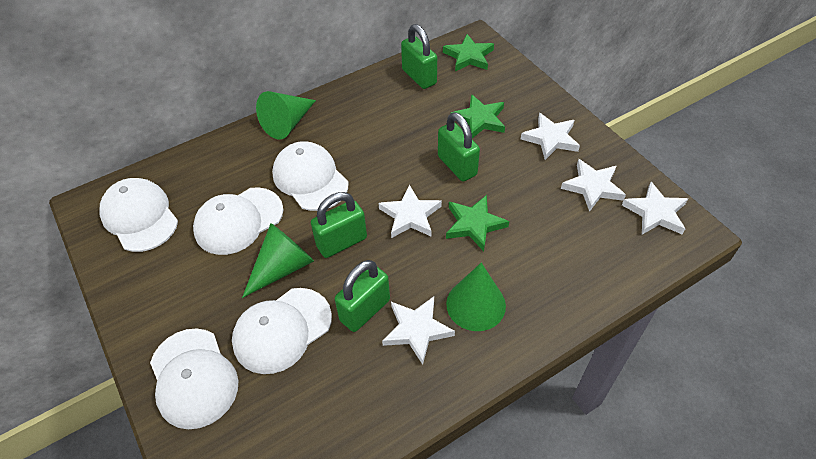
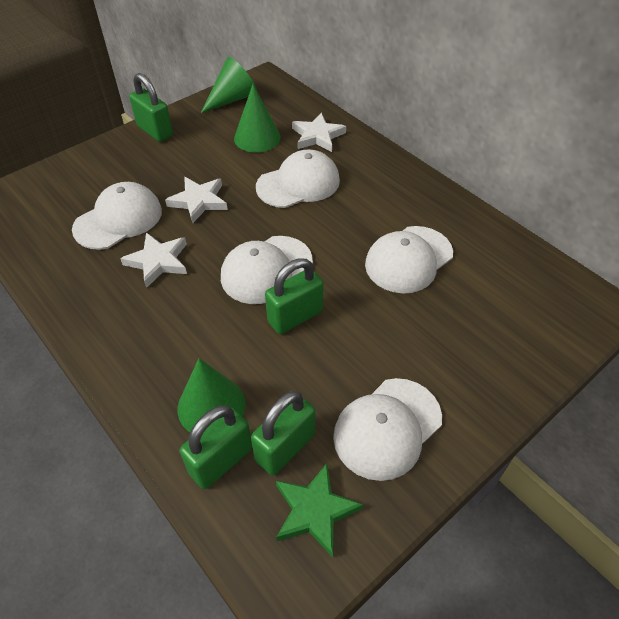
green star: [443,34,494,71] [446,195,509,251] [451,94,505,138] = 3 -> [276,463,363,558] = 1
white star: [378,185,442,238] [382,296,455,365] [521,113,580,160] [561,159,626,212] [622,182,688,235] = 5 -> [120,232,187,288] [165,177,228,223] [292,113,346,152] = 3

